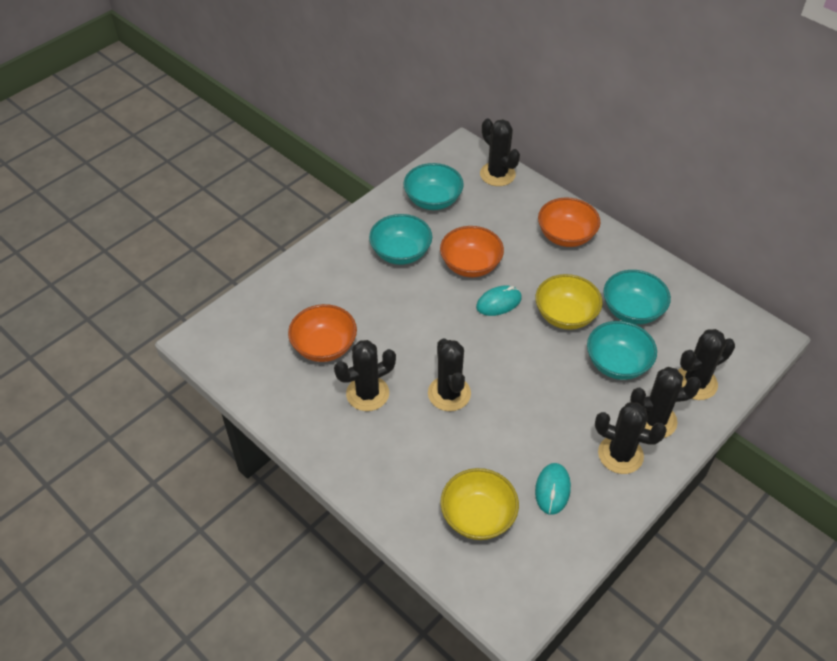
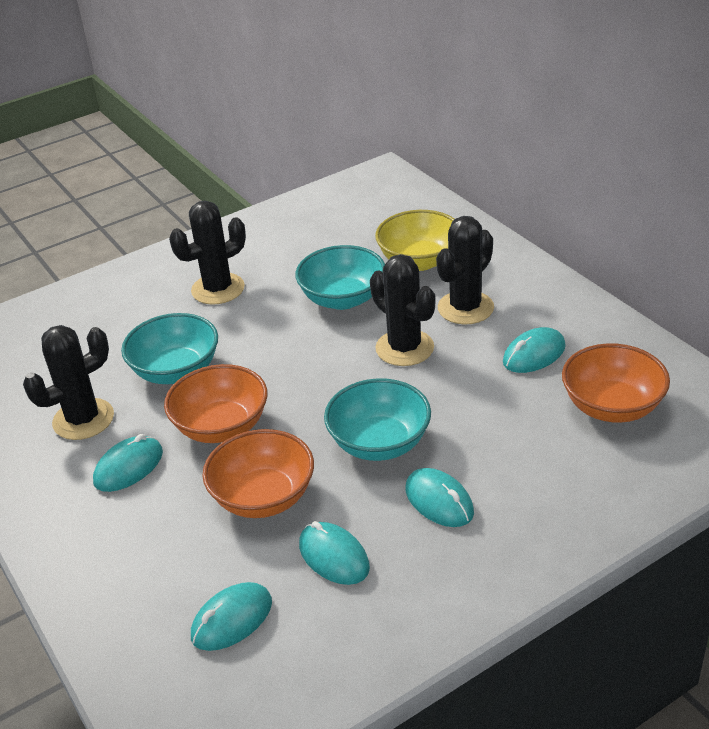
black cactus: [334,340,396,411] [428,338,471,411] [480,119,520,186] [595,402,667,474] [630,367,701,438] [678,329,735,400] = 6 -> [23,325,114,440] [169,201,246,305] [370,254,435,366] [436,216,494,324] = 4
turquoise bowl: [369,214,432,265] [403,163,464,210] [587,321,657,380] [603,270,671,325] = 4 -> [121,313,218,384] [295,245,385,310] [324,378,431,461] = 3
turquoise mouse: [476,286,522,316] [535,463,571,515] = 2 -> [93,434,163,492] [191,582,272,651] [299,521,370,585] [405,468,474,527] [503,327,566,373] = 5
yellow bowl: [440,468,519,540] [535,274,602,330] = 2 -> [375,210,454,271] = 1

